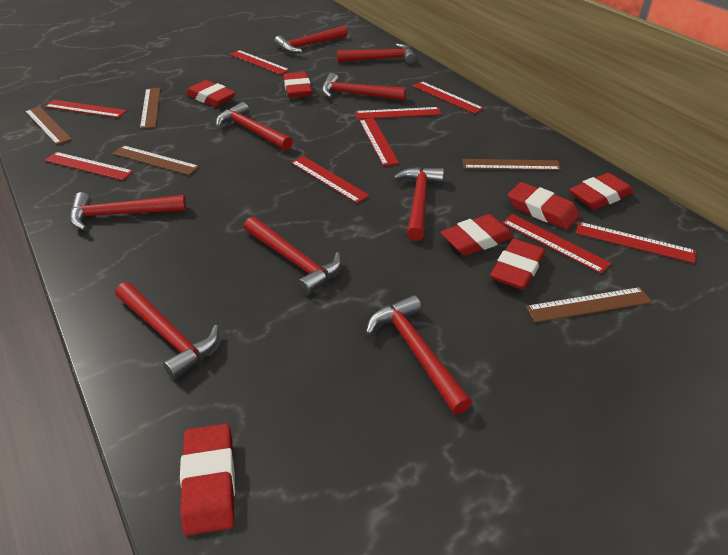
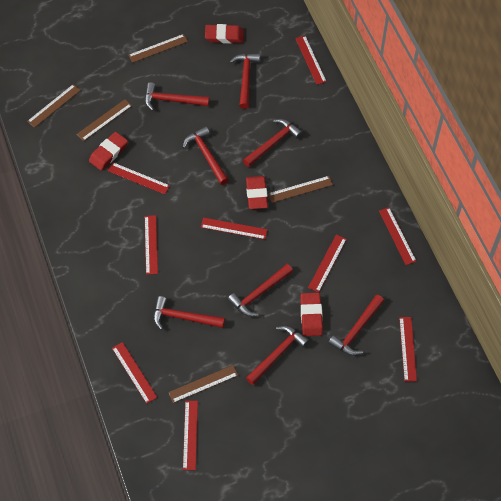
red eraser: [180,424,235,536] [186,80,236,107] [283,72,312,98] [440,214,514,256] [490,239,545,290] [508,182,580,229] [569,173,633,210] = 7 -> [89,132,128,171] [205,24,244,44] [246,176,268,209] [300,293,323,336] = 4
red hammer: [70,192,187,231] [115,282,219,380] [216,102,293,151] [244,217,342,295] [274,26,347,53] [322,73,406,101] [337,44,416,64] [366,295,472,415] [393,167,444,241] = 9 -> [145,82,209,111] [153,296,225,330] [183,126,229,185] [227,264,293,317] [229,54,260,109] [243,119,303,167] [246,326,309,385] [328,295,384,356] = 8

